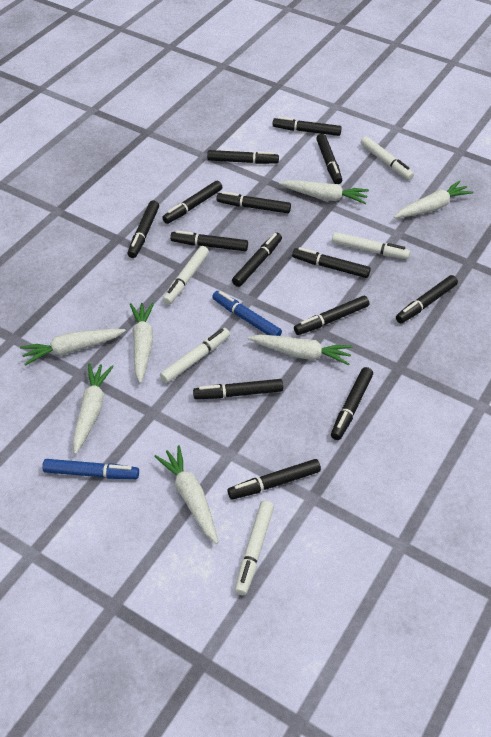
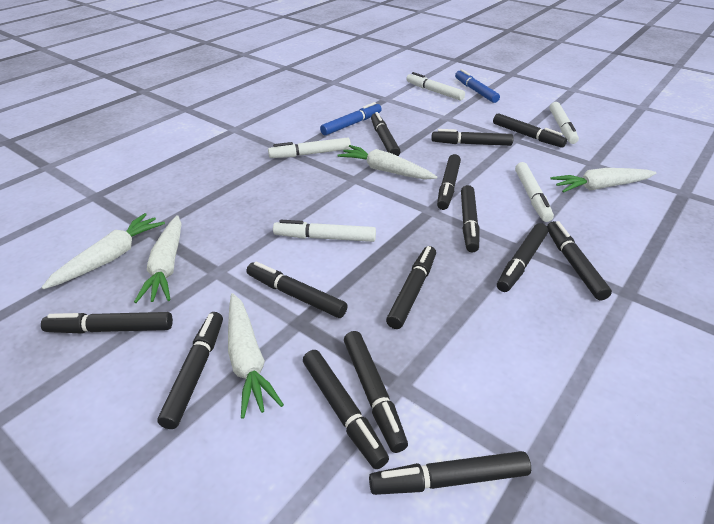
white carrot: [20,329,126,366] [73,363,114,454] [130,302,154,383] [154,445,218,544] [248,335,353,365] [279,180,369,204] [394,181,473,218] = 7 -> [41,213,165,289] [134,215,182,303] [228,293,284,419] [338,145,437,180] [550,168,656,193] = 5

